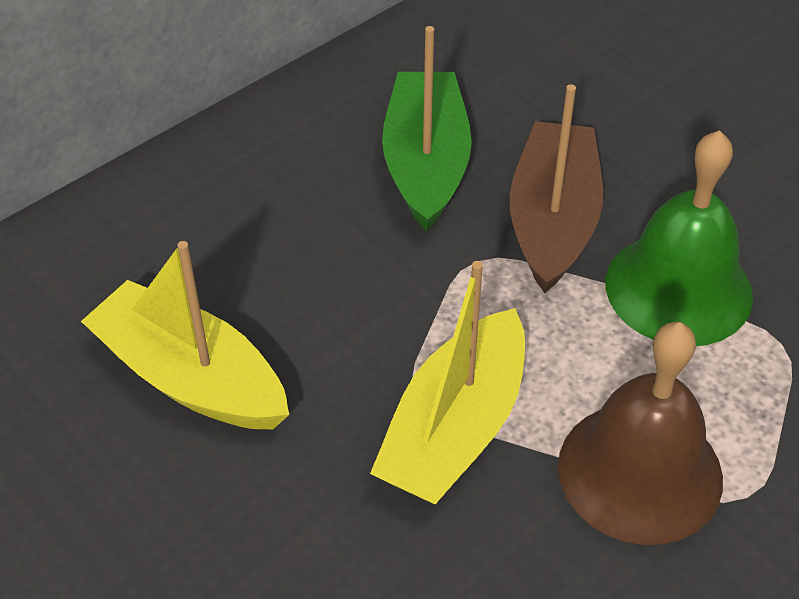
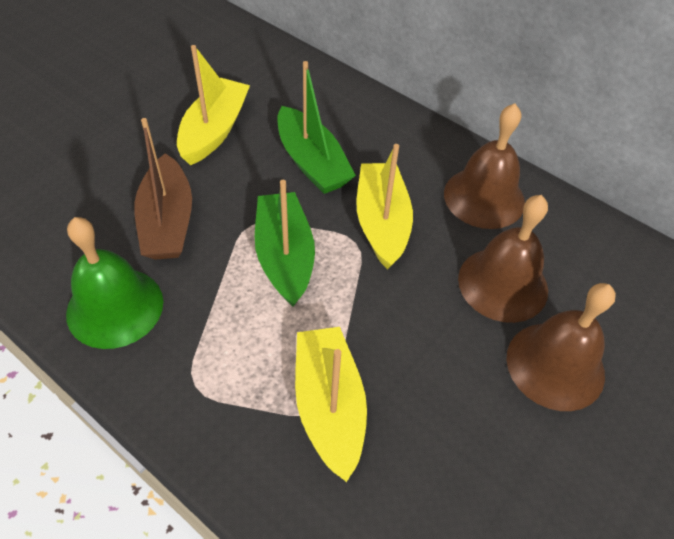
brown bell: [558,322,723,545] = 1 -> [444,103,525,229] [458,195,548,323] [506,283,616,411] = 3
green boat: [382,26,472,232] = 1 -> [255,180,315,307] [277,61,356,194] = 2
yellow boat: [81,241,289,429] [370,261,525,504] = 2 -> [177,45,250,165] [295,327,367,482] [356,144,413,269] = 3

